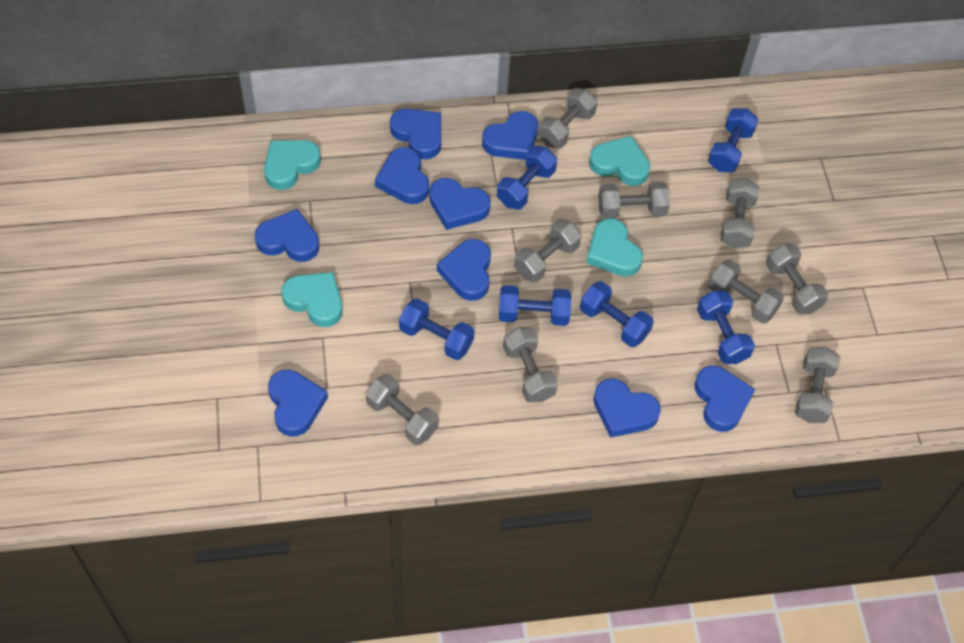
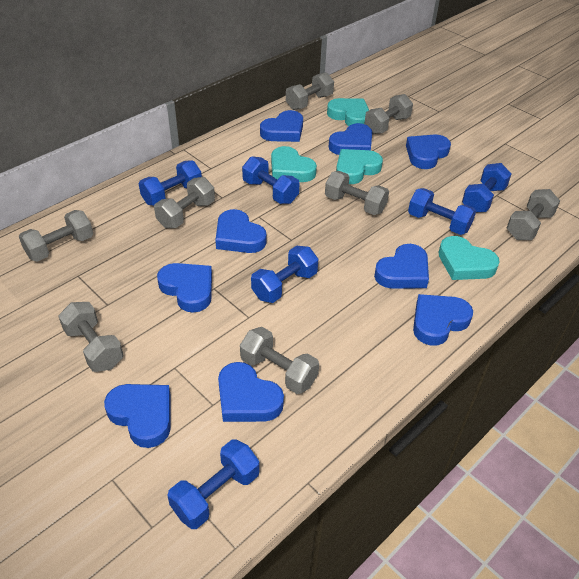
grey dumbbell: [366,374,439,445] [503,327,558,403] [514,219,582,283] [538,88,597,149] [598,181,670,219] [709,259,784,324] [720,178,760,248] [766,244,828,314] [795,347,840,423] = 9 -> [19,210,93,262] [58,302,124,372] [154,177,215,228] [240,327,319,394] [286,72,334,110] [325,171,389,215] [364,94,413,134] [507,189,560,240] = 8

